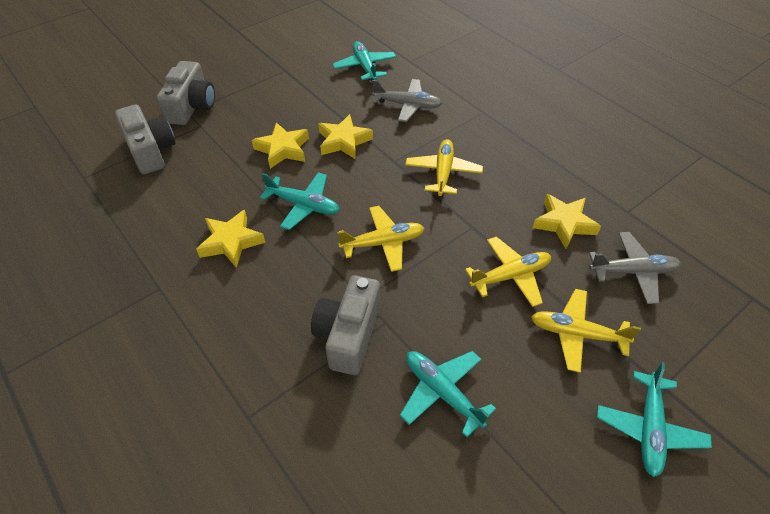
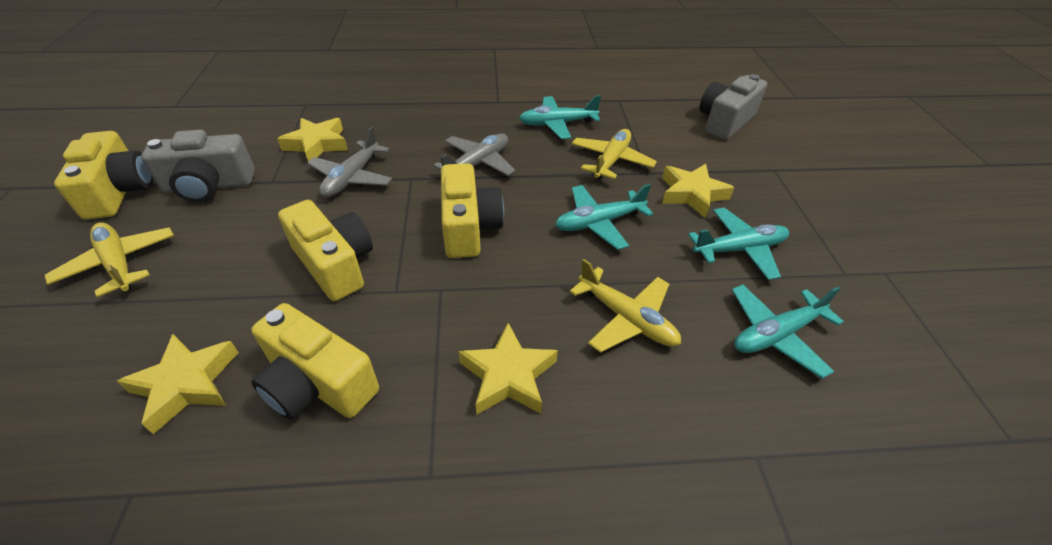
grey camera: [115,105,176,174] [157,61,215,125] [311,275,380,375] = 3 -> [141,130,255,202] [699,74,767,140] = 2
yellow camera: none = 0 -> [54,131,153,220] [251,303,379,420] [278,200,373,301] [441,163,504,258] = 4
yellow plane: [337,206,424,272] [405,139,483,196] [465,237,551,307] [531,289,641,373] = 4 -> [44,222,174,297] [569,259,681,353] [572,129,657,180] = 3

